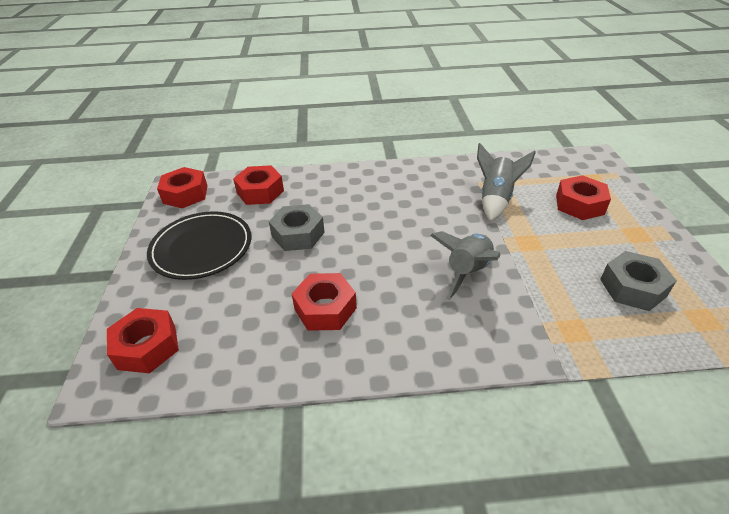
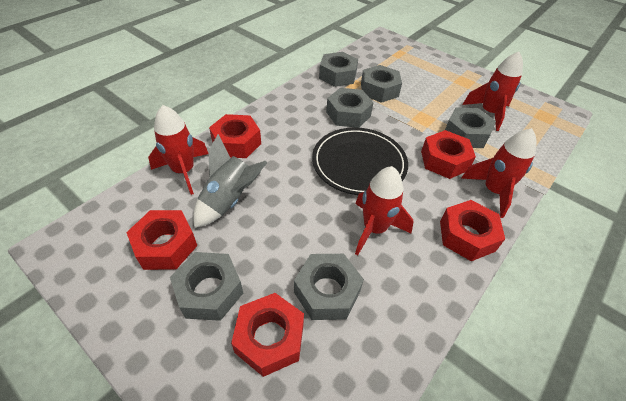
grey nut: [269,204,325,251] [600,251,677,311] = 2 -> [170,252,243,321] [294,254,364,320] [319,52,358,87] [326,88,374,128] [361,65,402,103] [445,107,496,148] = 6
grey rocket: [430,231,500,300] [477,143,536,221] = 2 -> [193,134,268,228] = 1
red rocket: none = 0 -> [148,105,209,195] [355,166,413,255] [461,128,537,218] [462,52,523,131] = 4

